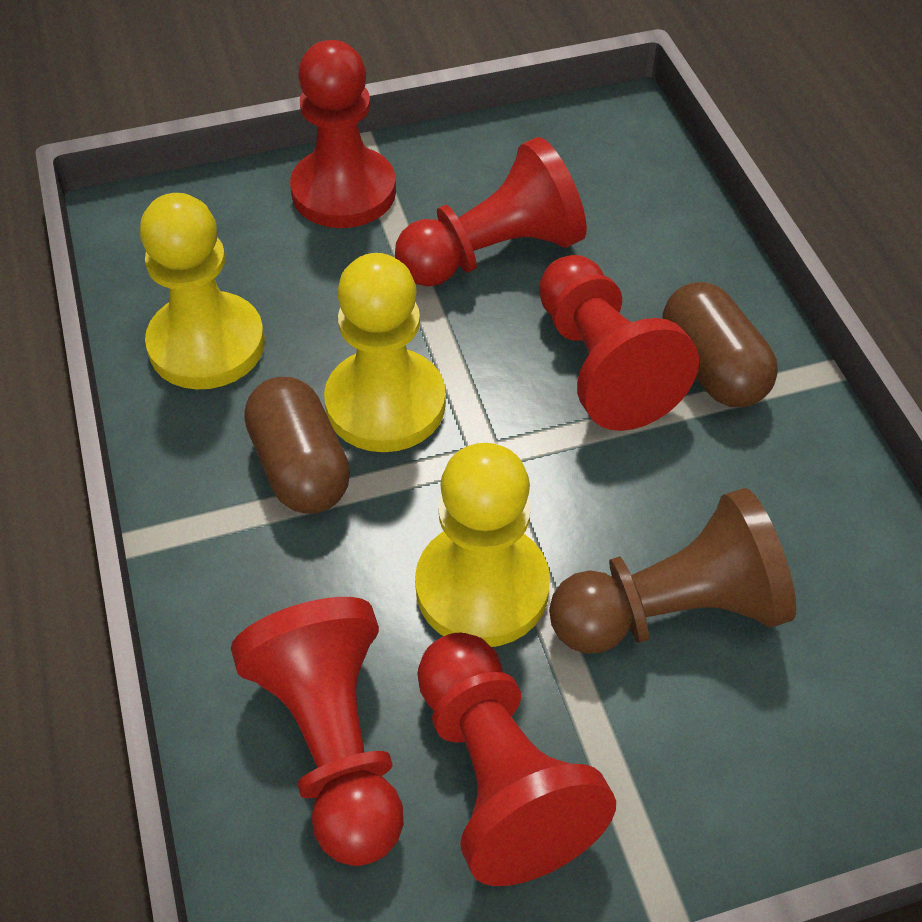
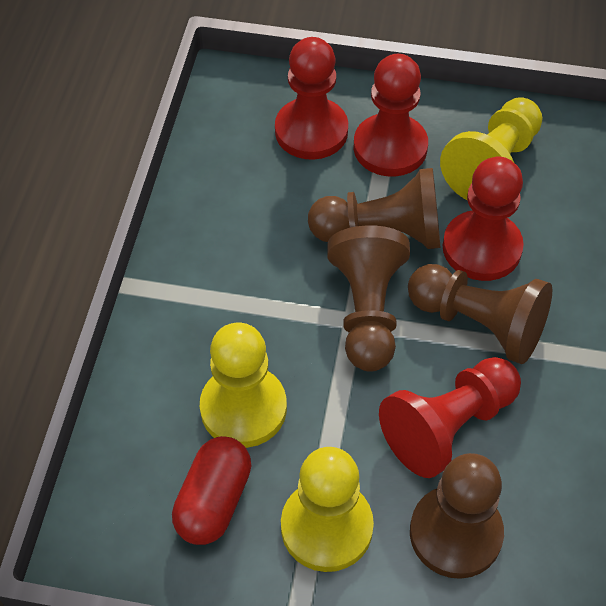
brown capsule: [244,377,350,514] [662,282,778,407] = 2 -> none = 0
brown pawn: [549,488,796,654] = 1 -> [308,168,440,249] [327,225,410,372] [408,264,552,364] [410,453,504,579] = 4
red capsule: none = 0 -> [172,436,251,545] = 1
red pawn: [231,597,404,866] [290,40,396,228] [395,137,587,286] [417,632,616,886] [539,255,699,431] = 5 -> [275,37,348,160] [354,54,428,177] [379,357,521,478] [443,157,524,281] = 4

